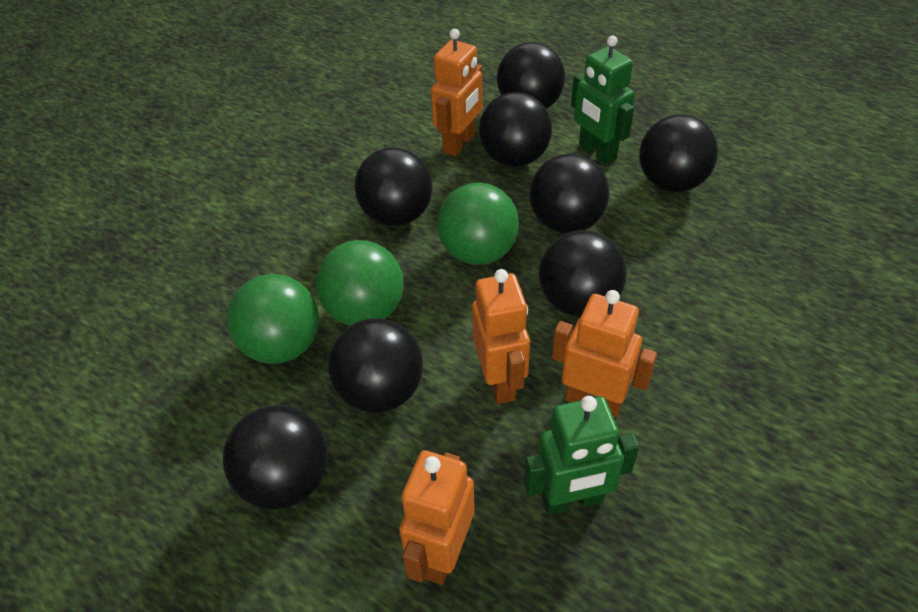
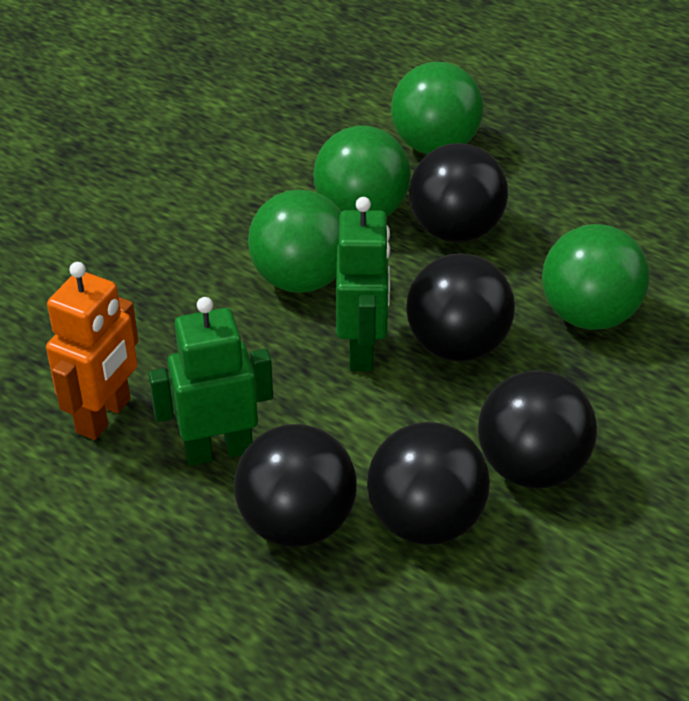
black ball: [223,405,328,509] [328,318,423,413] [354,147,433,226] [479,92,552,167] [497,42,565,109] [529,154,609,233] [539,230,627,317] [639,115,718,192] = 8 -> [234,424,357,547] [367,422,490,545] [406,253,515,362] [409,143,508,242] [478,370,597,488] = 5
green ball: [227,274,319,364] [316,240,404,325] [437,183,519,265] = 3 -> [248,190,341,293] [313,125,411,216] [391,62,483,154] [542,224,650,330] = 4
orange robot: [399,450,475,585] [431,29,482,156] [472,269,530,404] [552,290,657,418] = 4 -> [46,262,139,440] = 1

